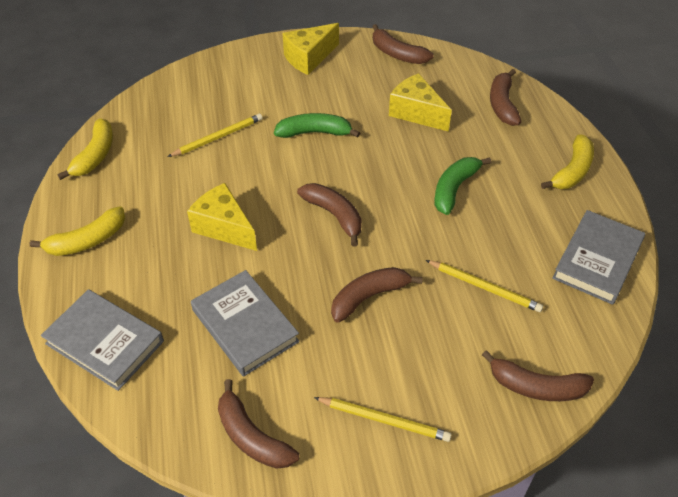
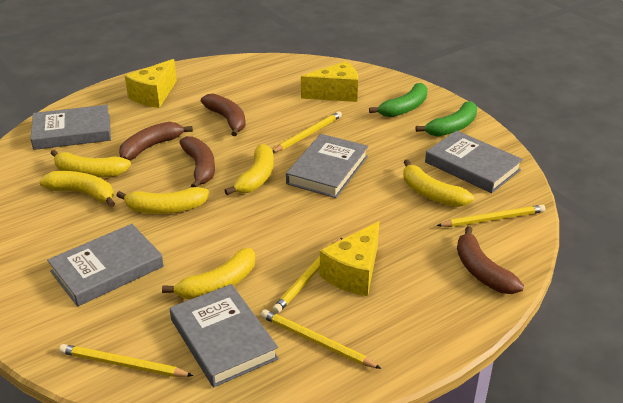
brown banana: [218,379,299,469] [297,183,362,247] [331,267,423,323] [372,24,434,64] [482,350,594,401] [490,69,521,126] = 6 -> [119,122,193,160] [179,136,215,187] [201,94,246,136] [457,226,524,294] = 4
grey book: [41,289,164,391] [191,270,300,377] [552,210,645,305] = 3 -> [31,105,111,150] [47,224,164,307] [170,284,279,387] [286,134,368,198] [425,131,523,193] = 5
yellow banana: [30,207,125,256] [57,119,113,180] [541,134,594,189] = 3 -> [39,171,115,207] [50,150,131,178] [116,187,209,214] [162,248,255,299] [224,144,274,195] [403,159,474,207] = 6
yellow pencil: [167,114,263,157] [314,397,452,442] [426,260,543,312] = 3 -> [59,344,194,377] [261,309,381,369] [273,111,342,153] [273,238,342,313] [436,205,546,227] = 5

